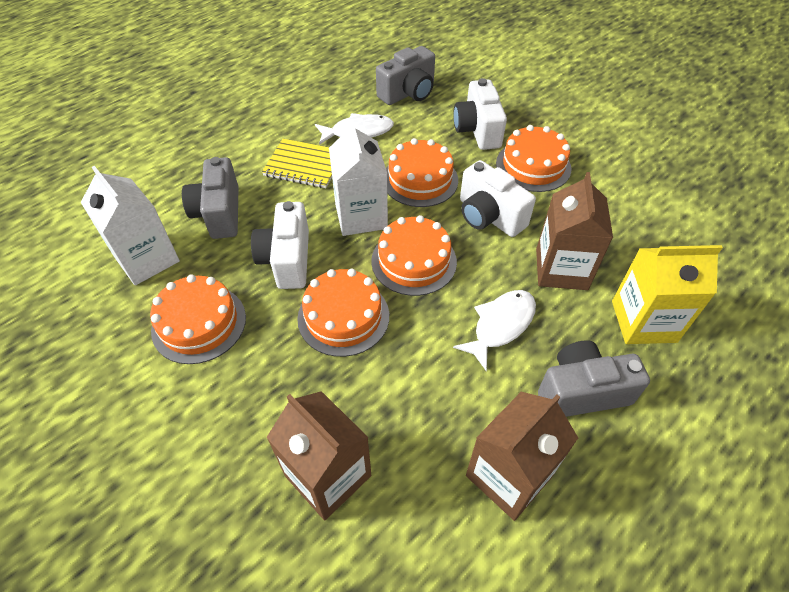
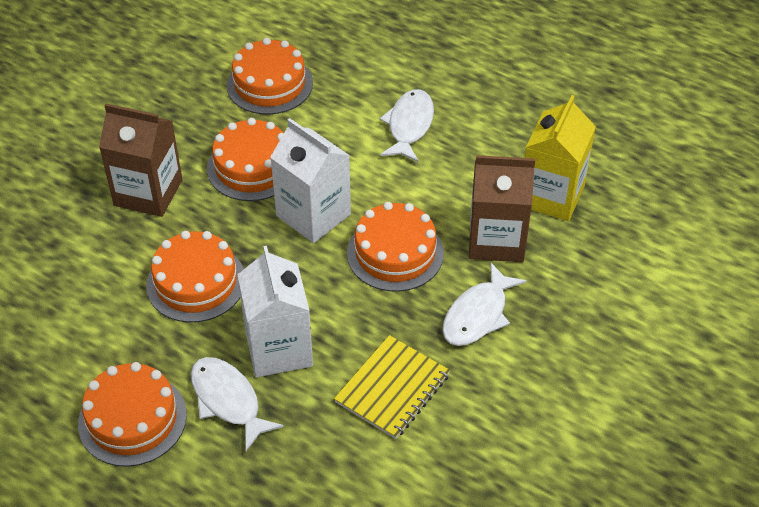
brown carton: [266,391,371,520] [466,392,578,521] [536,172,613,290] = 3 -> [99,104,183,217] [469,155,535,262] = 2
grey camera: [182,157,239,239] [376,46,435,105] [538,340,650,417] = 3 -> none = 0
white camera: [251,201,309,289] [453,78,507,150] [460,160,536,237] = 3 -> none = 0
white fish: [315,113,394,145] [453,290,536,371] = 2 -> [191,357,284,451] [380,89,434,162] [442,262,526,346] = 3

